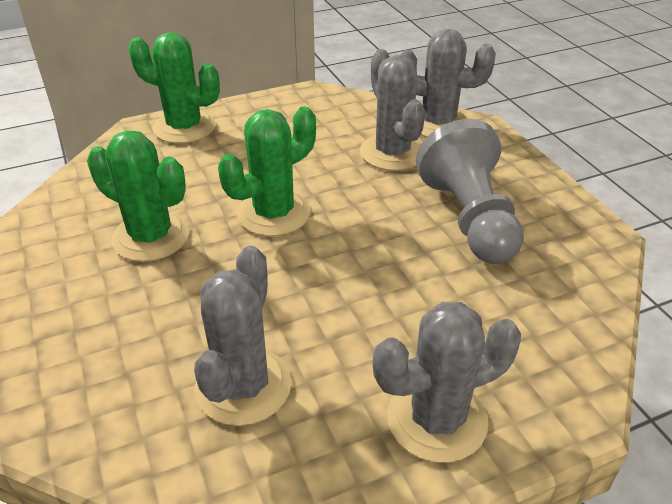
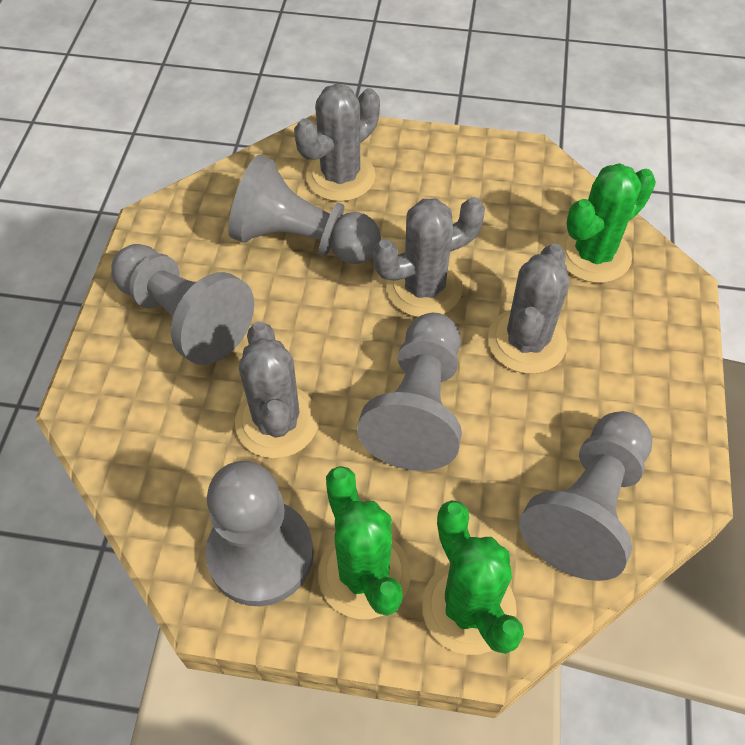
grey pawn: [416,119,524,264] = 1 -> [111,244,254,365] [206,461,314,606] [228,155,381,264] [357,313,462,471] [520,411,652,581] = 5

